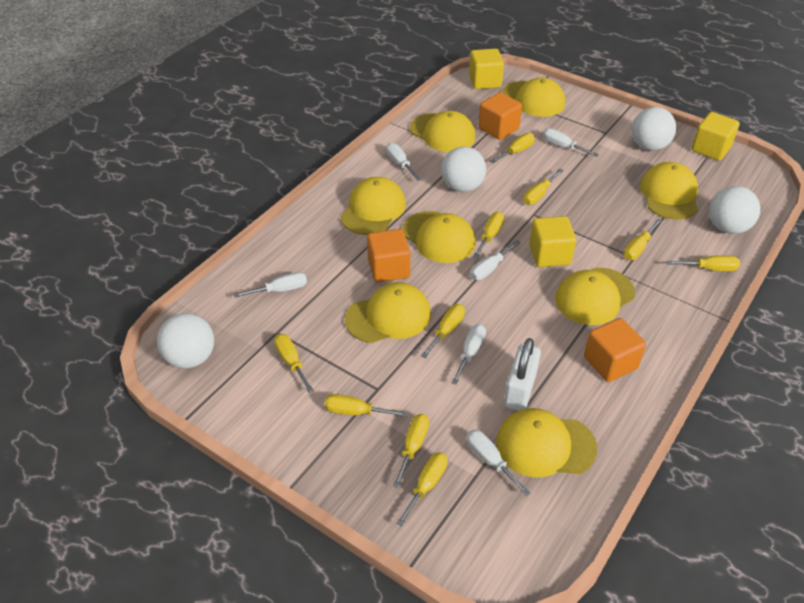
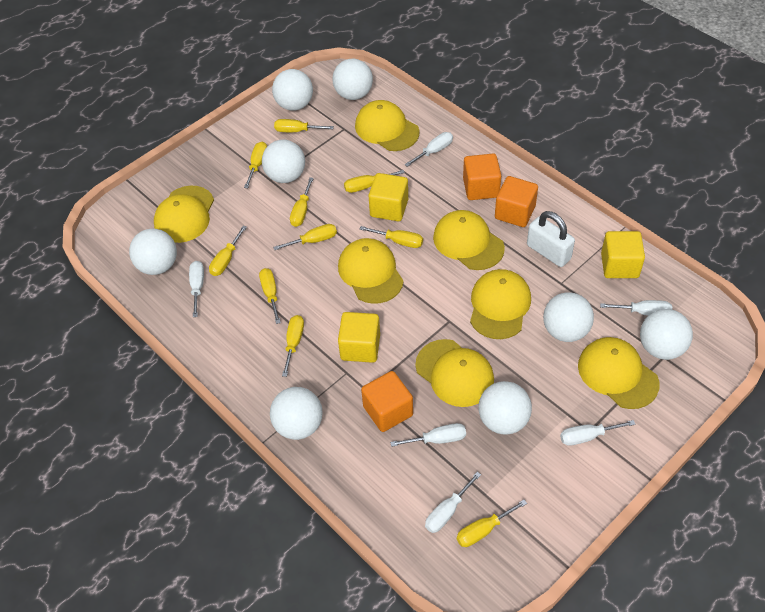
white ball: [157,313,214,368] [441,147,486,192] [632,107,676,151] [709,186,760,234] = 4 -> [129,229,177,275] [262,140,305,183] [270,387,323,440] [272,69,313,111] [332,59,373,100] [478,381,532,435] [543,292,594,342] [640,309,693,360] = 8
yellow cap: [341,177,406,235] [345,282,431,343] [402,211,476,263] [410,111,476,152] [496,408,597,478] [502,78,565,117] [555,268,635,325] [640,162,698,220] = 8 -> [154,186,214,243] [338,238,404,304] [355,100,419,151] [415,339,494,407] [433,210,505,270] [470,269,531,339] [578,337,659,409] = 7

